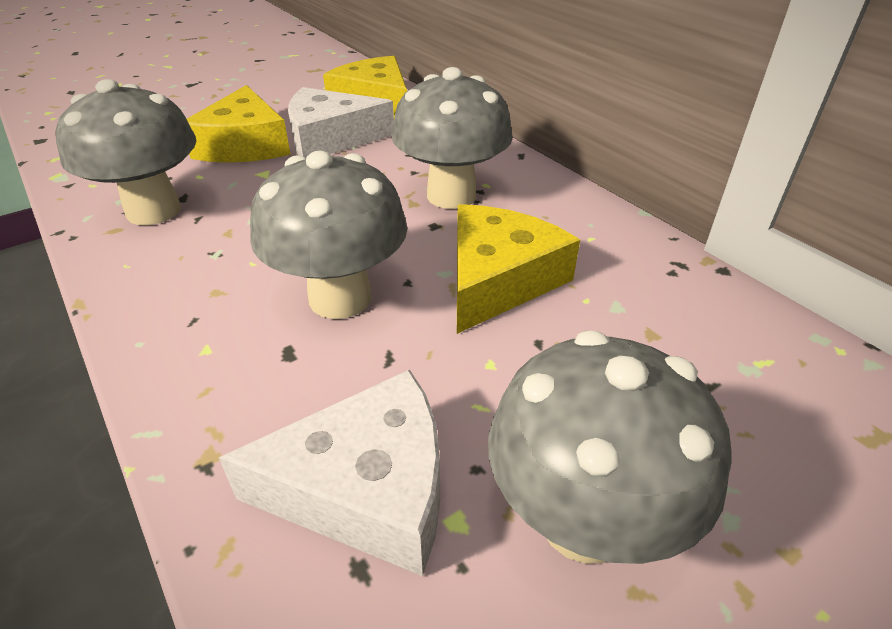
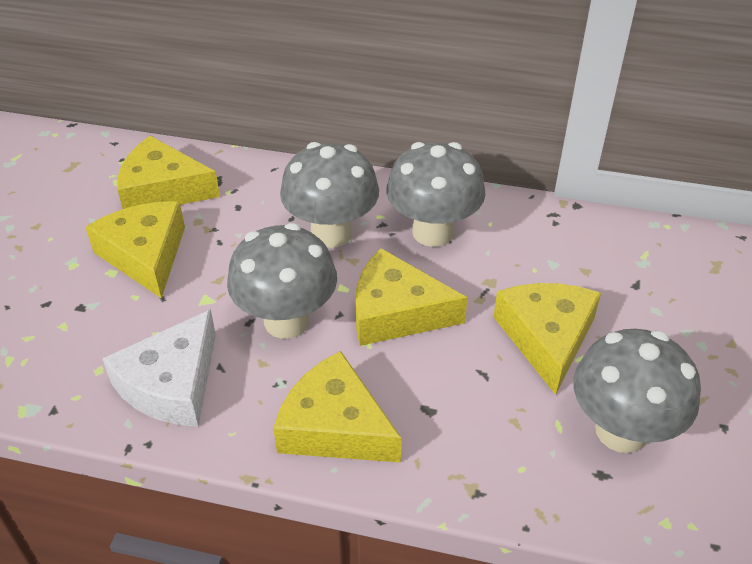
white cheese: [219,369,440,576] [288,87,394,158] = 2 -> [102,309,216,427] = 1
yellow cheese: [187,85,291,163] [323,56,407,117] [457,204,580,334] = 3 -> [86,201,185,299] [117,136,220,209] [273,351,402,463] [356,248,468,346] [493,283,601,395] = 5

